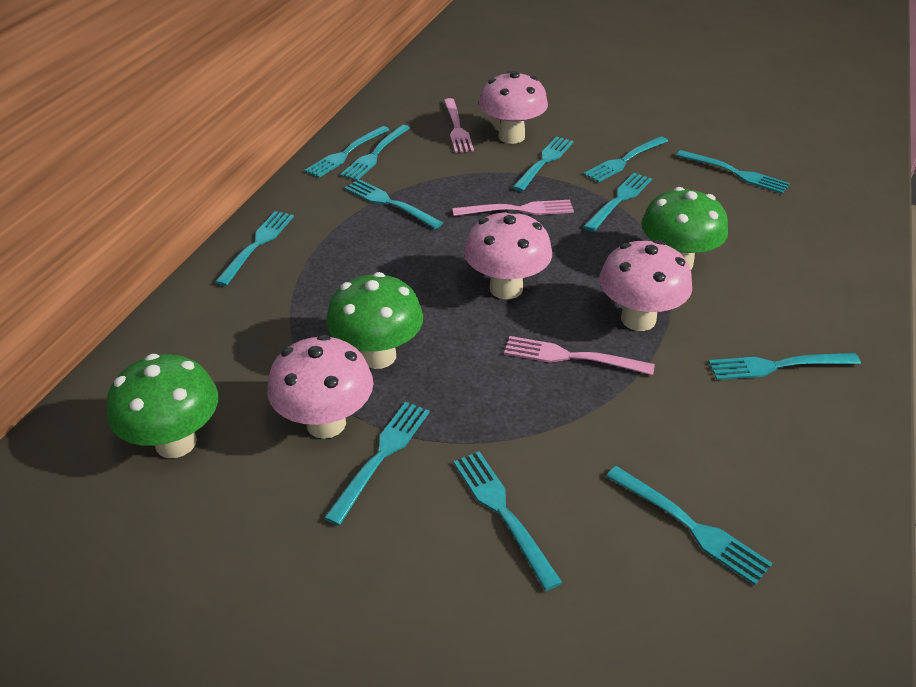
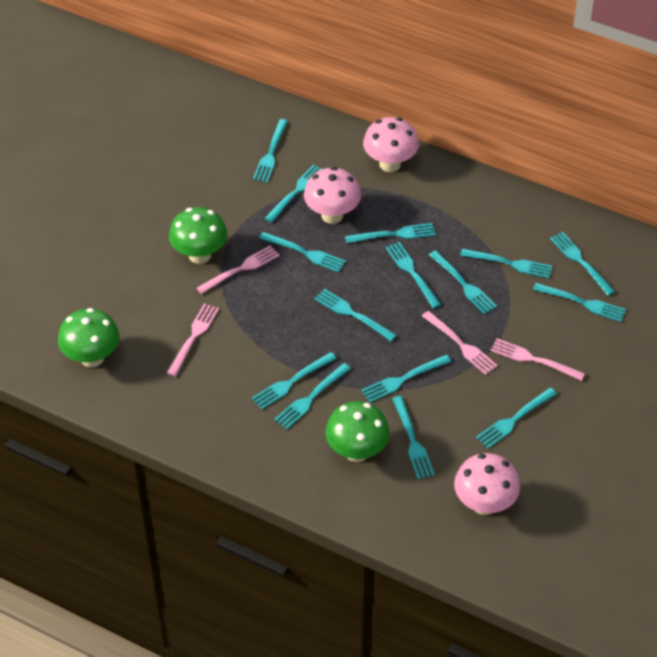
pink fork: [444,98,474,153] [452,200,574,216] [504,336,655,375] = 3 -> [167,303,219,376] [197,245,280,294] [422,311,498,375] [490,338,585,381] = 4
pink mushroom: [267,335,373,439] [464,210,552,299] [479,71,548,144] [599,240,692,331] = 4 -> [304,167,361,224] [363,117,419,172] [454,453,520,515] = 3
turquoise fork: [215,211,294,286] [305,126,389,178] [324,402,430,526] [340,125,410,180] [345,179,443,229] [454,451,563,591] [512,136,574,191] [583,173,652,232] [584,136,668,182] [606,466,772,585] [676,150,790,194] [708,353,861,380] = 12 -> [252,352,337,409] [253,119,288,183] [259,232,346,273] [265,164,322,222] [274,363,351,429] [314,289,397,341] [345,223,436,243] [361,355,451,402] [385,242,441,308] [392,396,435,479] [429,250,497,314] [460,249,552,278] [476,388,557,448] [533,283,626,322] [550,232,615,296] = 15

